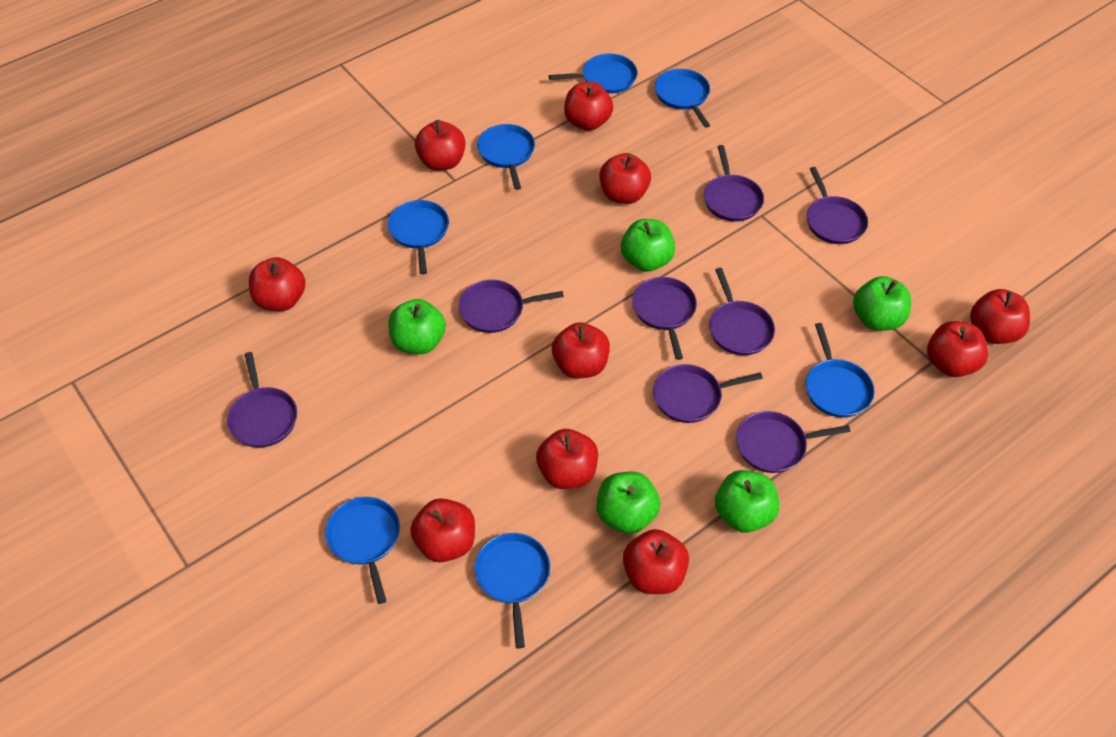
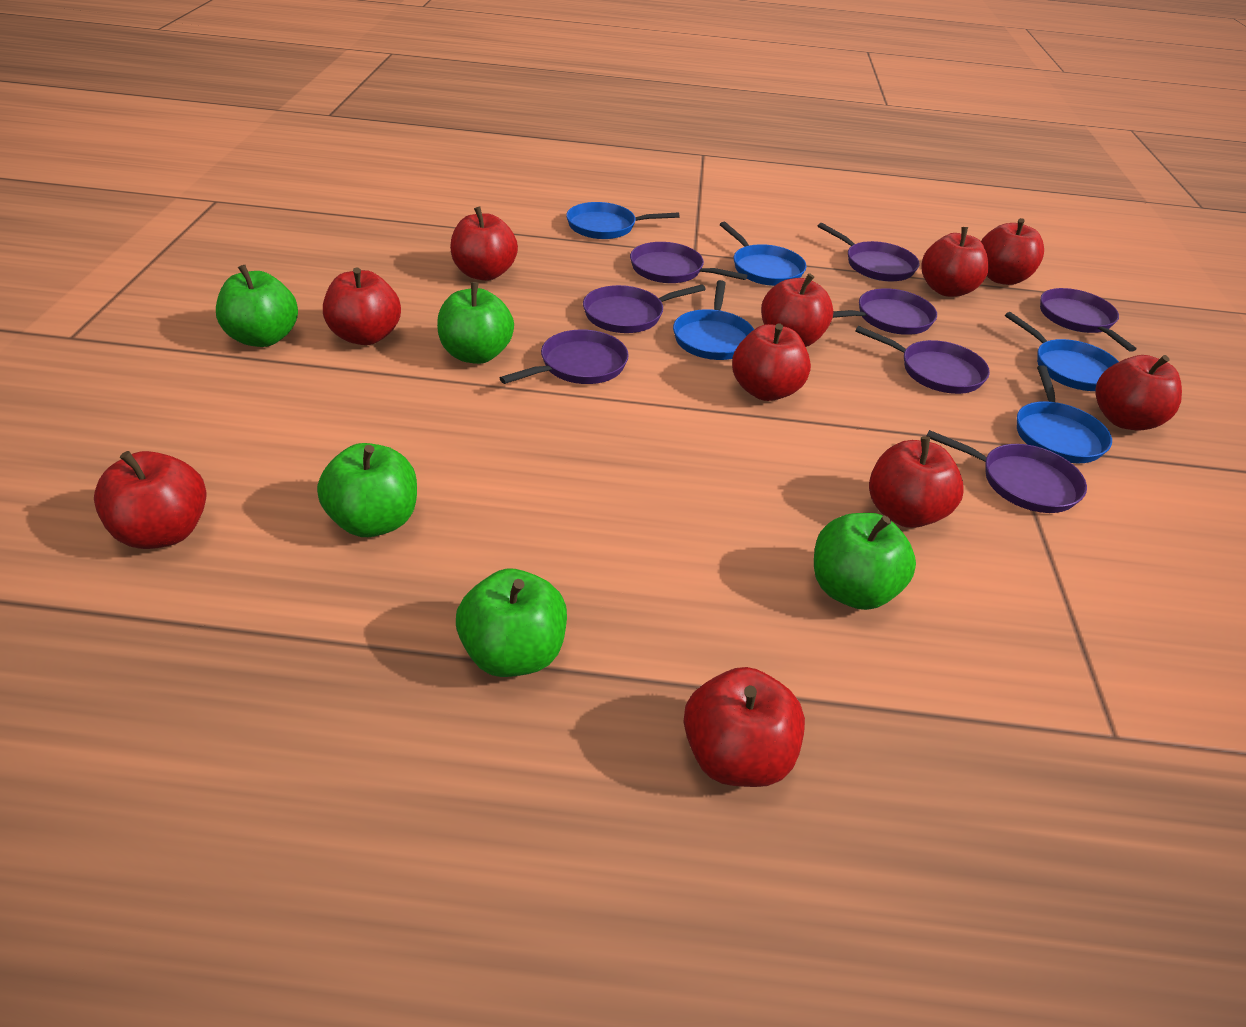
blue pan: [325,497,400,604] [388,200,449,274] [475,533,550,649] [477,124,535,190] [549,54,637,94] [655,69,710,128] [806,323,875,418] = 7 -> [566,202,679,239] [673,280,754,360] [720,222,807,286] [1005,312,1119,391] [1017,365,1112,463] = 5

